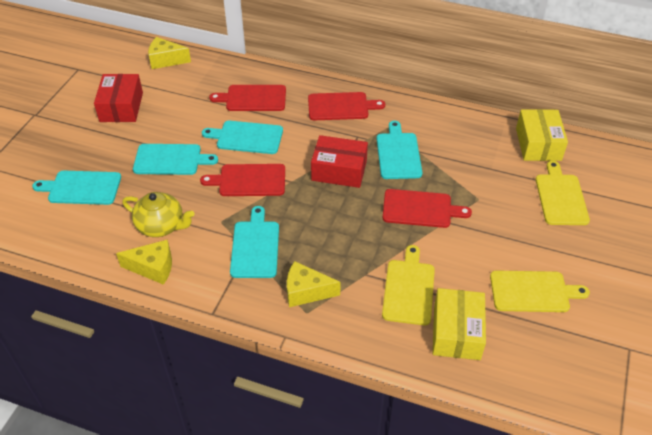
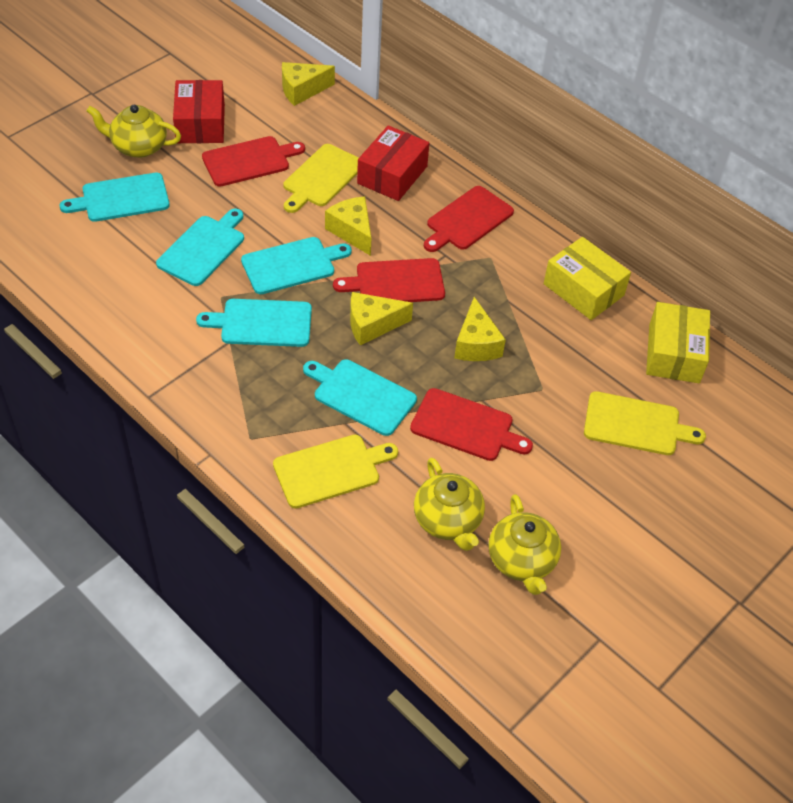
yellow cheese: [116,239,172,285] [148,37,191,69] [287,261,341,307] = 3 -> [282,62,335,106] [325,196,371,256] [350,292,413,345] [454,297,506,361] = 4
yellow teapot: [122,192,195,237] = 1 -> [87,105,181,158] [414,457,485,551] [488,494,561,595] = 3

